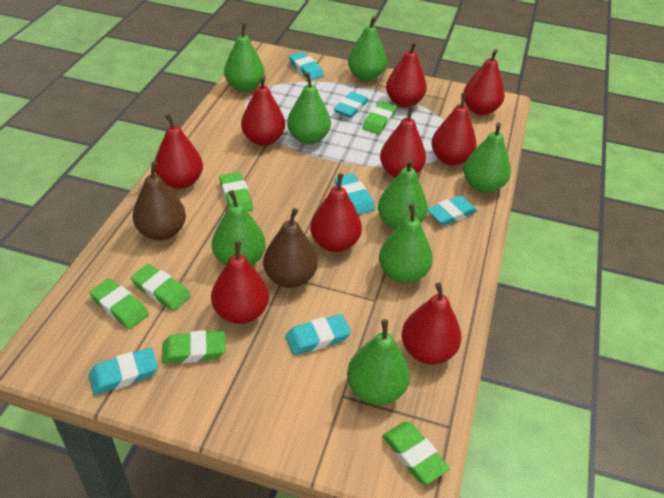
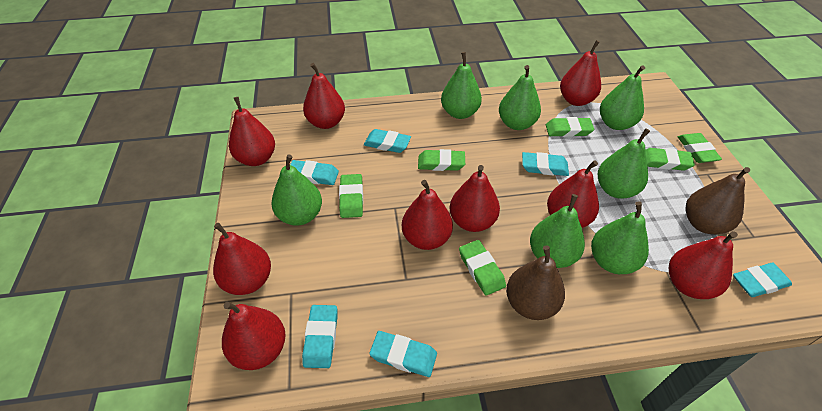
green pear: [212,190,266,266] [224,23,265,92] [287,72,331,144] [347,319,410,405] [348,16,387,81] [378,158,428,230] [379,204,433,283] [463,122,511,193] = 8 -> [271,154,322,226] [441,52,482,119] [499,65,541,130] [530,194,585,268] [591,201,649,274] [598,128,650,199] [600,65,645,130] = 7

